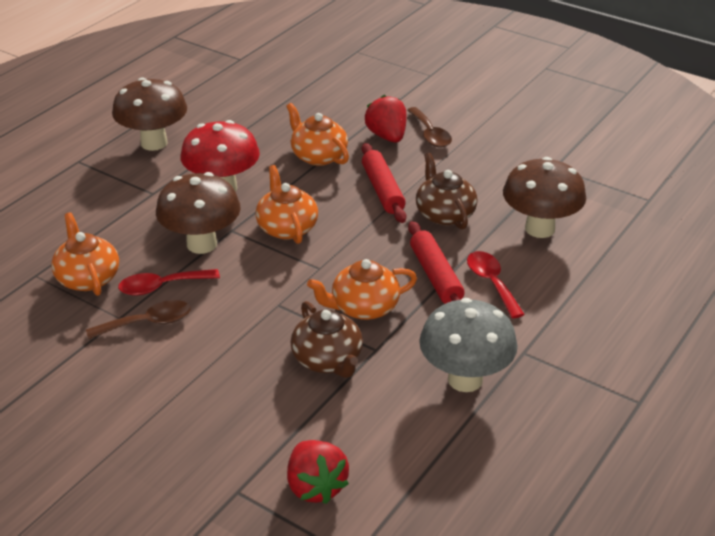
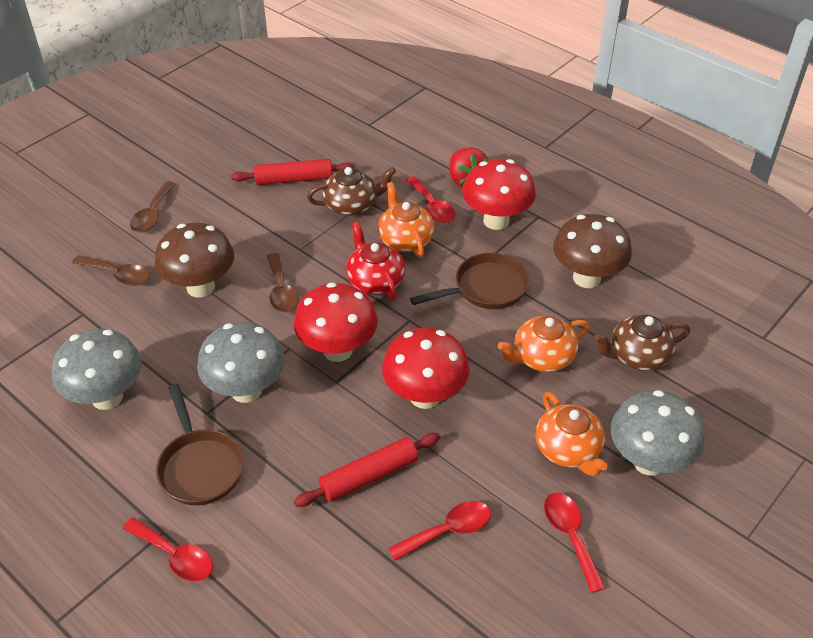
brown mushroom: [112,77,187,151] [156,172,241,254] [503,157,586,238] = 3 -> [155,223,234,297] [553,214,632,288] = 2
brown pan: none = 0 -> [156,384,244,505] [410,253,530,309] = 2
brown spoon: [86,300,191,339] [407,107,452,148] = 2 -> [72,255,150,286] [130,181,175,233] [267,253,299,313] = 3
grey mushroom: [419,298,518,392] = 1 -> [52,328,142,410] [197,322,285,403] [611,390,705,476] = 3
orange teapot: [51,212,119,296] [256,165,318,244] [286,103,349,166] [307,259,417,320] = 4 -> [378,182,435,258] [498,316,590,372] [536,391,608,477] = 3
red mushroom: [181,120,260,192] = 1 -> [294,283,378,362] [382,328,470,409] [462,159,536,230] = 3
red spoon: [118,269,220,296] [467,251,525,319] = 2 -> [122,517,213,581] [388,501,491,561] [406,176,455,223] [544,493,606,593] = 4
red strawberry: [287,440,349,504] [365,95,406,143] = 2 -> [449,147,488,187] = 1
red teapot: none = 0 -> [346,222,405,300] = 1

